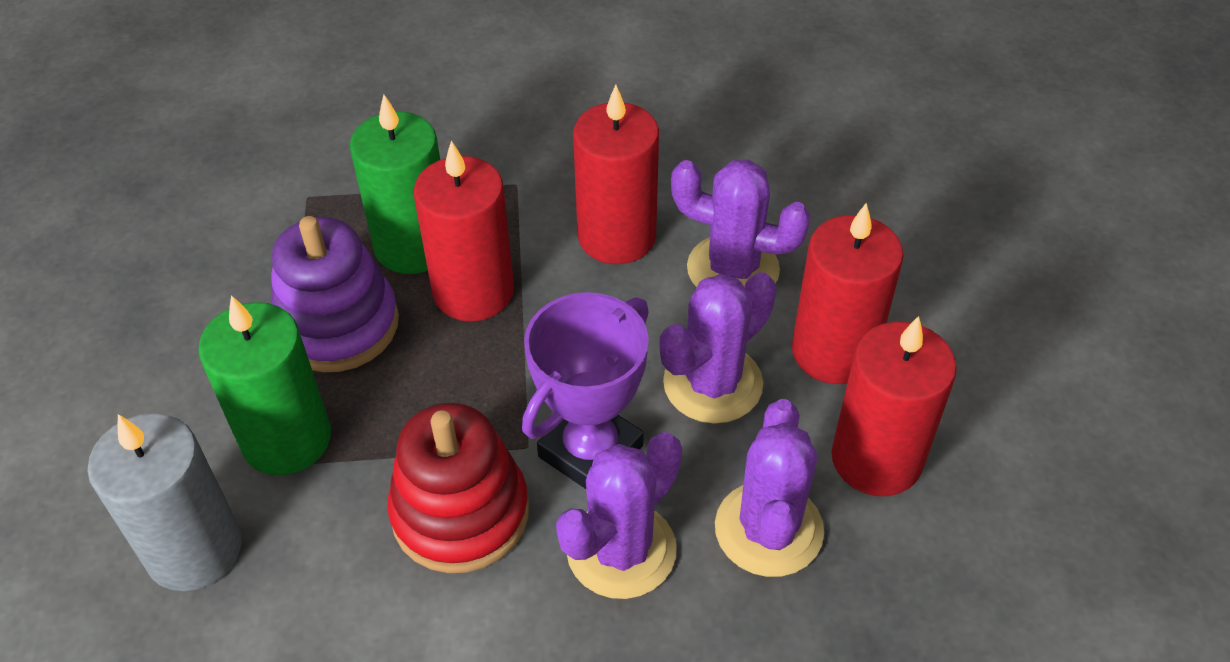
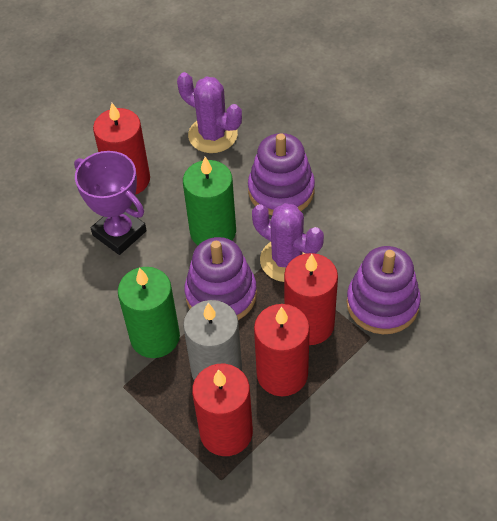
purple cactus: [556,432,682,599] [659,272,777,424] [671,160,811,287] [715,399,824,577] = 4 -> [177,72,242,153] [252,203,324,282] = 2
purple stacking toy: [271,216,399,372] = 1 -> [185,237,257,320] [248,133,315,215] [346,246,421,334] = 3
red stacking toy: [388,403,529,573] = 1 -> none = 0

